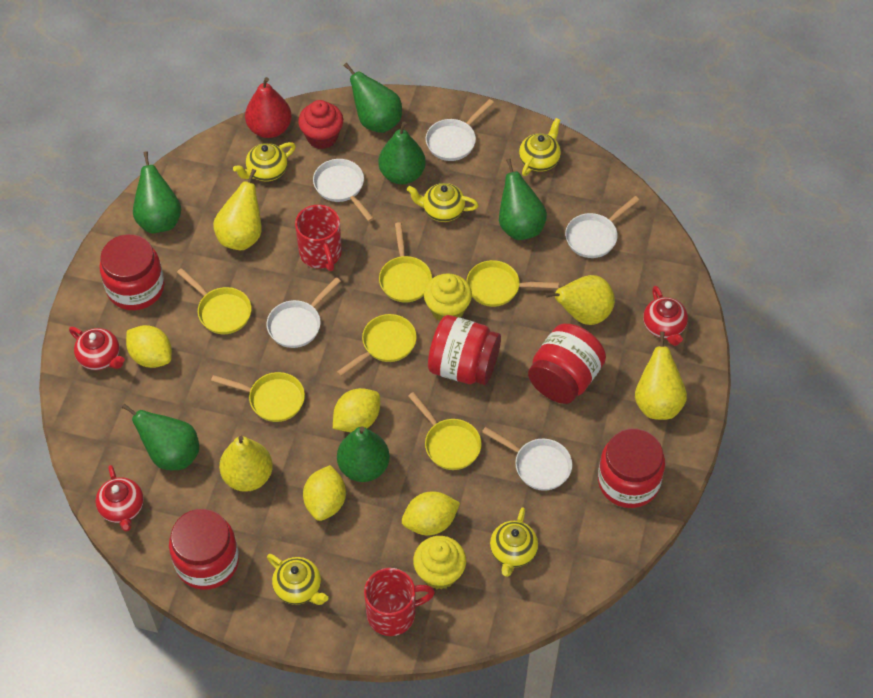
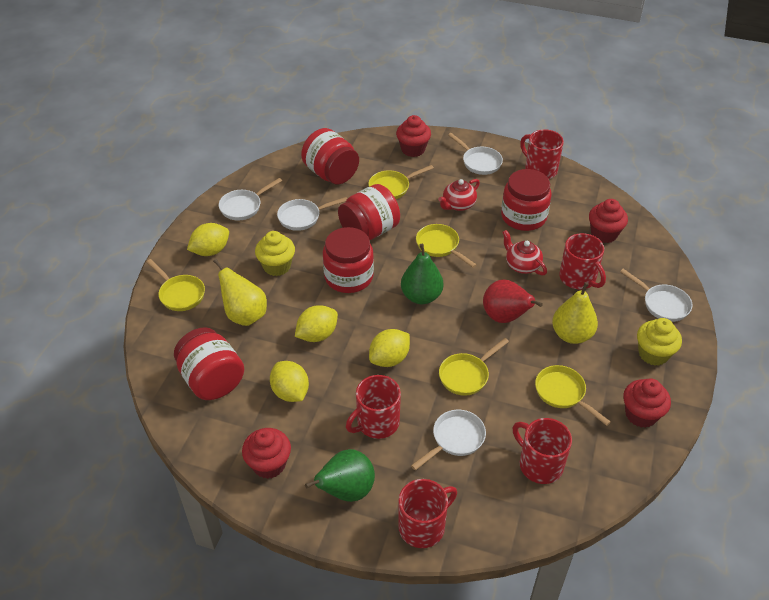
green pear: [122,404,199,470] [133,151,181,234] [337,426,390,482] [344,63,402,133] [379,122,426,184] [499,158,547,240] = 6 -> [305,449,375,502] [401,243,443,304] = 2
red cupcake: [298,100,343,149] = 1 -> [242,428,291,479] [396,115,431,157] [589,199,628,243] [623,378,671,428] = 4
red mug: [295,205,342,271] [364,568,435,636] = 2 -> [346,375,401,439] [398,479,457,548] [513,418,572,484] [520,129,564,179] [559,233,606,289] = 5
red teapot: [69,327,125,370] [95,465,144,531] [643,286,688,346] = 3 -> [438,179,480,211] [502,230,547,275] = 2
yellow pan: [177,268,251,334] [211,372,305,422] [337,314,417,377] [379,222,432,303] [408,392,482,470] [466,260,559,307] = 6 -> [147,259,205,311] [369,165,434,199] [416,224,477,268] [439,338,509,396] [535,365,611,426] = 5
yellow pear: [213,169,262,250] [219,436,273,492] [545,275,615,325] [635,331,687,420] = 4 -> [213,259,267,326] [552,282,598,344] = 2
yellow teapot: [233,142,296,182] [267,554,328,605] [407,183,479,222] [490,507,538,577] [519,118,561,176] = 5 -> none = 0

